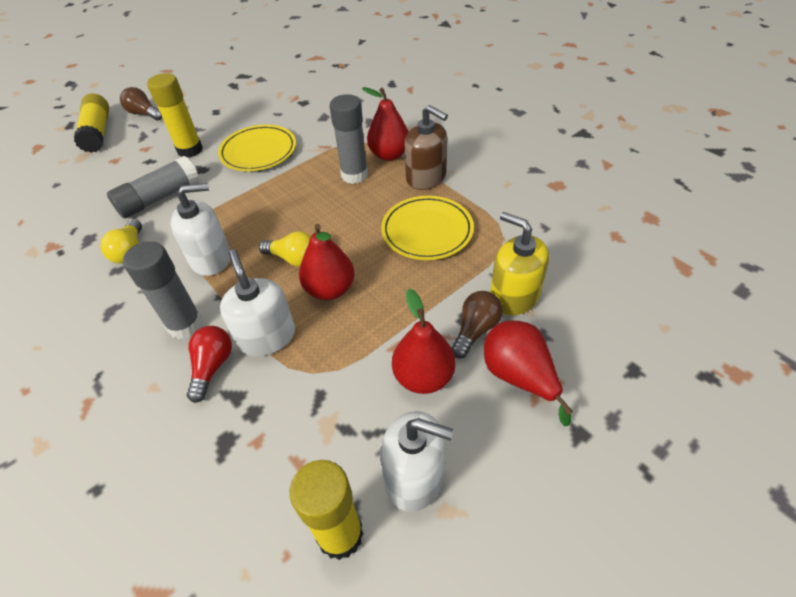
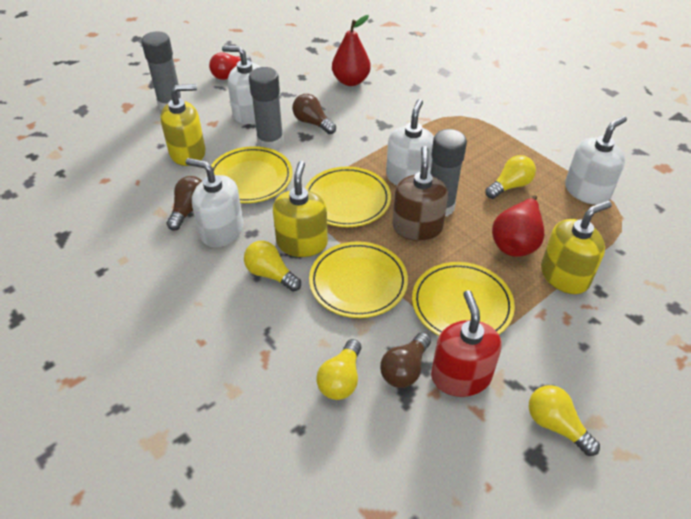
brown light bulb: [120,87,162,121] [451,291,503,358] = 2 -> [167,176,202,231] [292,94,336,134] [380,332,431,388] = 3
red pear: [299,224,355,300] [362,87,409,161] [392,289,456,394] [484,320,573,426] = 4 -> [332,15,371,86] [492,195,544,257] = 2
red soap dispenser: none = 0 -> [431,290,502,397] = 1
white soap dispenser: [171,183,230,276] [220,249,295,356] [380,411,453,512] = 3 -> [186,158,244,247] [222,46,260,124] [386,99,434,185] [565,116,627,205] = 4
yellow glue stick: [74,94,109,153] [147,73,203,158] [290,460,363,560] = 3 -> none = 0
yellow light bulb: [100,219,142,263] [259,231,311,267] = 2 -> [244,241,301,292] [316,339,361,400] [485,155,536,199] [529,385,600,456] = 4
yellow plate: [218,125,296,171] [381,196,474,260] = 2 -> [211,146,293,203] [305,166,391,227] [309,241,408,318] [412,262,515,336] = 4
yellow soap dispenser: [490,212,549,315] = 1 -> [160,84,206,166] [273,161,328,257] [541,201,612,294] = 3

